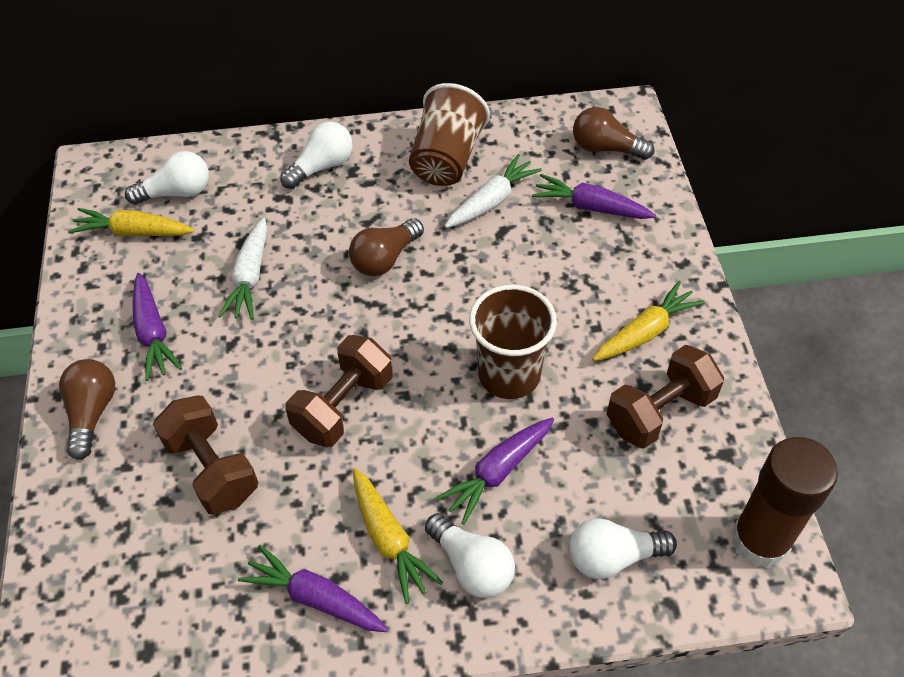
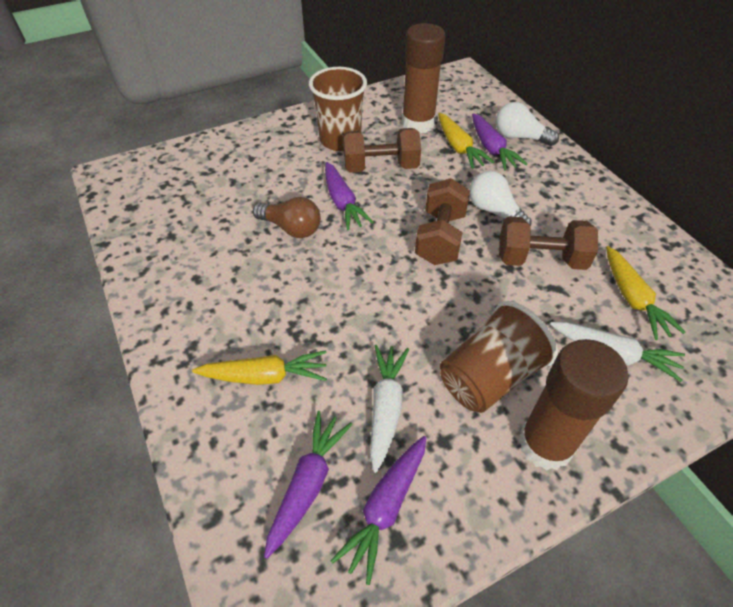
brown glue stick: [731,437,838,568] = 1 -> [402,23,445,133] [518,339,628,471] = 2
brown light bulb: [59,359,115,460] [349,218,424,276] [573,107,654,160] = 3 -> [253,197,321,238] = 1
white light bulb: [125,151,209,205] [280,122,353,189] [425,513,515,598] [569,518,677,579] = 4 -> [469,171,532,226] [496,102,559,146] = 2

